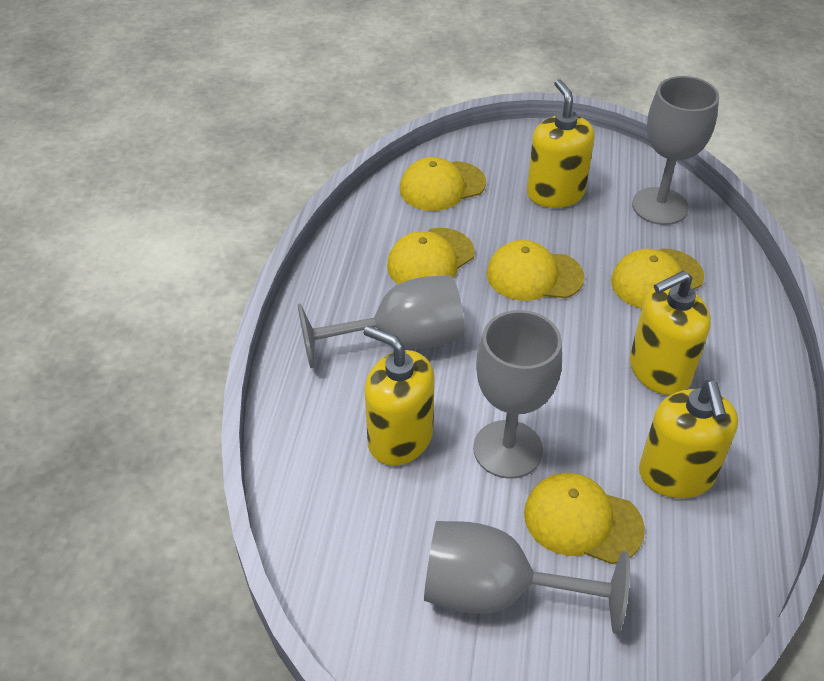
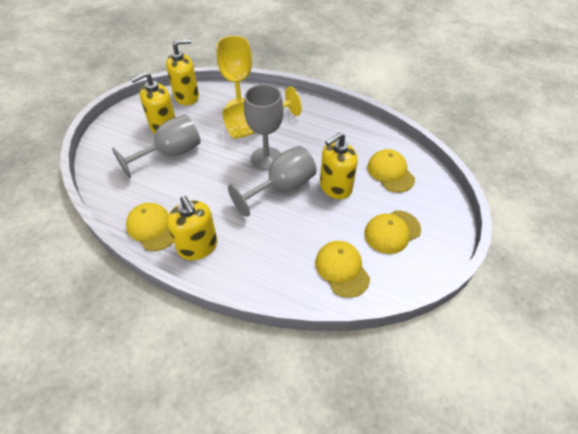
grey goblet: [298,275,465,368] [424,521,630,634] [473,310,562,479] [632,76,719,225] = 4 -> [112,115,201,179] [228,146,316,217] [244,84,284,171] = 3
yellow cap: [387,228,475,284] [400,157,486,211] [487,240,584,301] [524,473,645,564] [611,248,704,309] = 5 -> [126,203,174,251] [315,241,370,298] [365,210,421,254] [367,149,415,192] = 4
yellow goblet: none = 0 -> [217,36,252,107] [223,86,302,139] = 2

